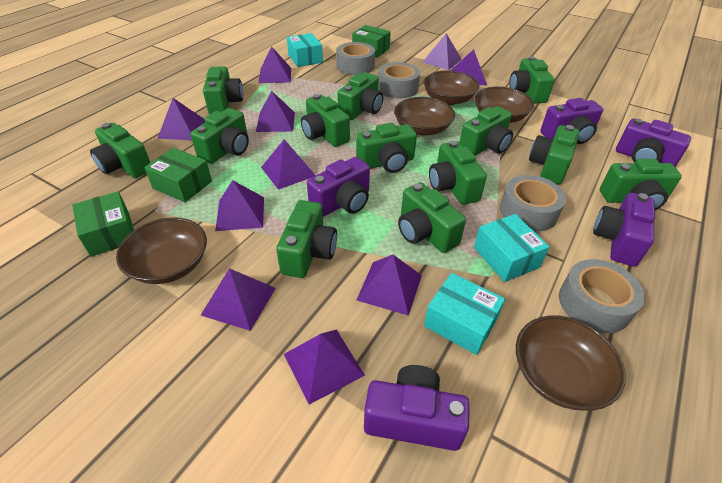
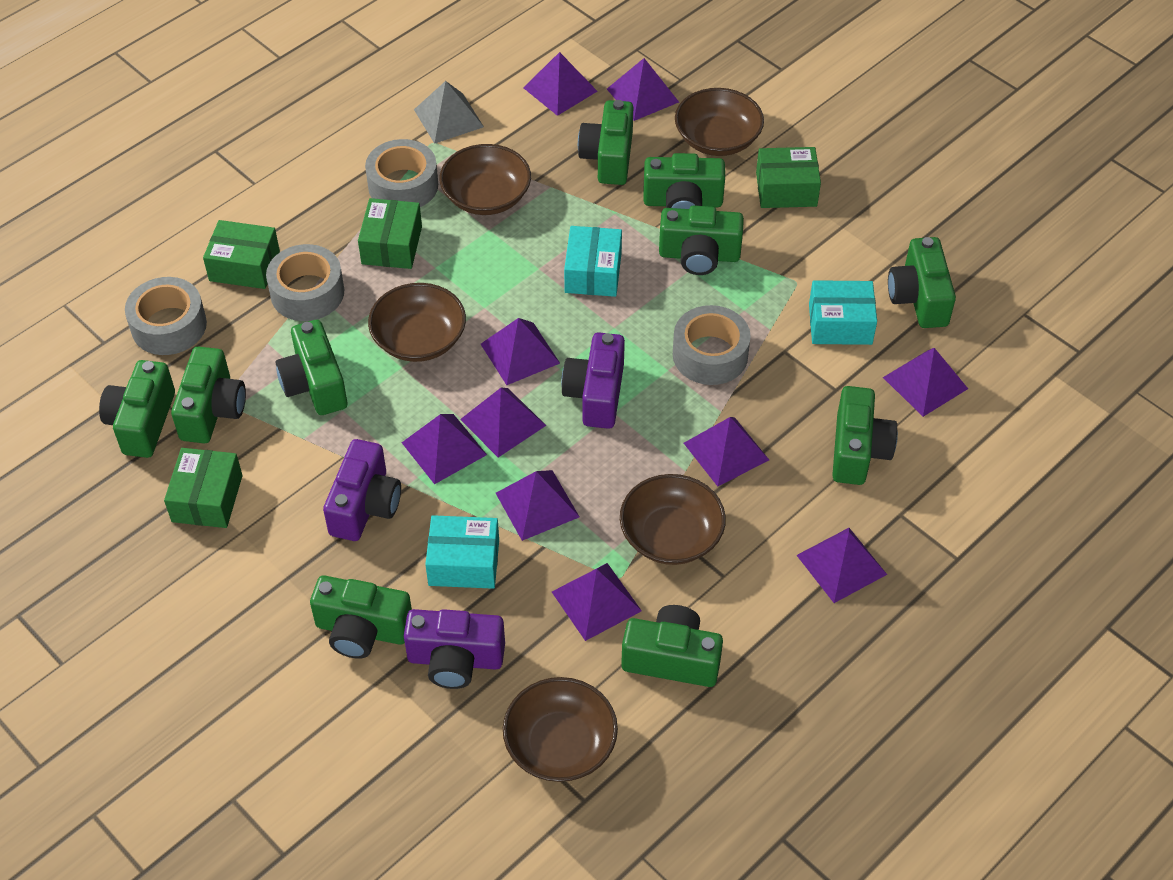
green box: [72,191,134,257] [144,148,212,202] [352,25,391,58] = 3 -> [164,448,243,528] [203,220,280,289] [358,198,422,269] [756,147,821,208] = 4
green camera: [90,123,150,178] [190,108,249,164] [203,66,243,114] [276,200,337,278] [301,94,350,147] [337,72,383,120] [356,123,417,173] [398,182,466,253] [429,141,487,205] [460,106,513,156] [509,56,555,104] [529,125,580,184] [600,159,682,210] = 13 -> [99,360,175,458] [171,347,246,443] [276,320,347,415] [310,575,412,659] [578,100,633,185] [621,605,723,687] [643,153,725,209] [659,205,744,275] [832,386,898,485] [888,237,956,328] = 10
grey pyramid: none = 0 -> [414,81,484,144] = 1
purple camera: [307,157,370,217] [364,365,470,451] [540,98,603,144] [593,193,655,267] [616,118,691,167] = 5 -> [323,439,401,541] [404,609,505,689] [561,332,625,429] = 3

